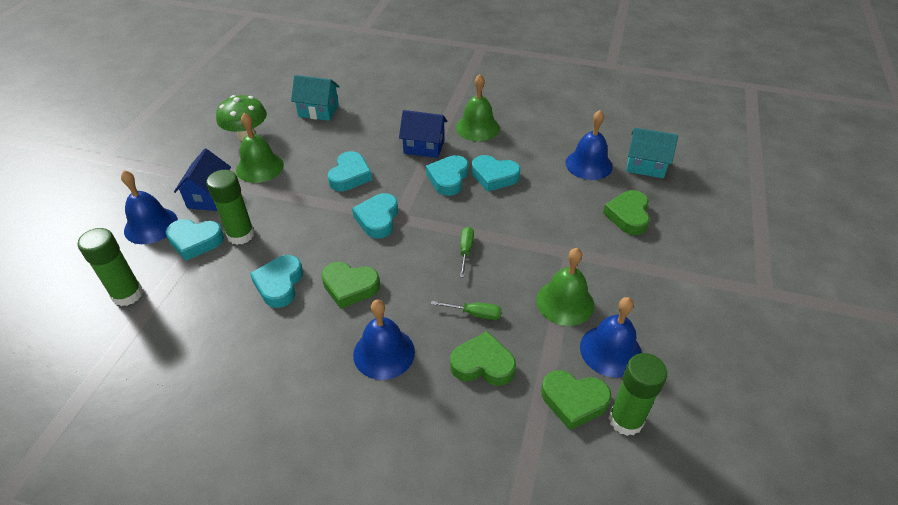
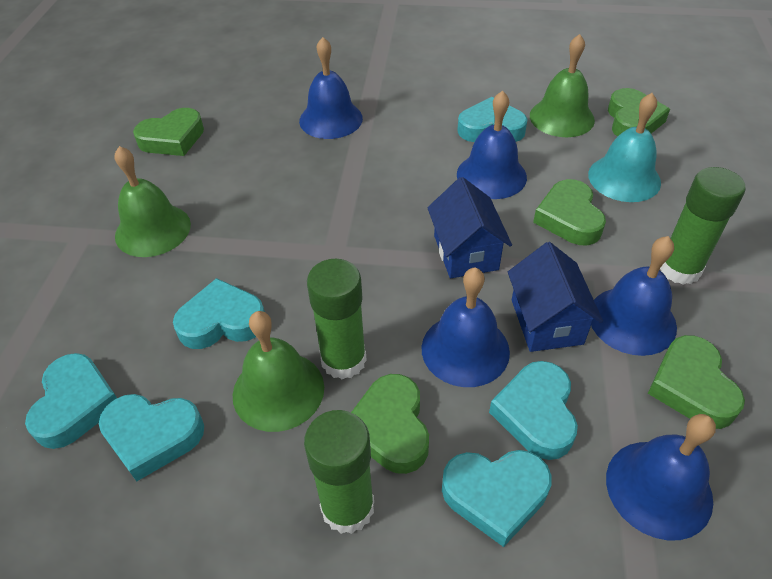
blue bell: [121,170,178,244] [353,300,415,380] [565,110,613,180] [580,297,642,377] = 4 -> [299,37,363,139] [421,267,510,387] [457,91,527,199] [591,236,677,356] [606,414,716,540] = 5
green heart: [321,262,380,309] [450,331,516,386] [541,370,612,430] [603,190,650,235] = 4 -> [133,108,204,156] [351,374,429,474] [533,179,606,245] [608,88,670,137] [648,335,745,429] = 5
green mushroom: [216,95,267,141] = 1 -> none = 0
green screwdriver: [431,301,502,320] [460,227,474,277] = 2 -> none = 0
turquoise bell: none = 0 -> [588,93,661,202] = 1
turquoise house: [291,75,340,121] [626,128,678,178] = 2 -> none = 0

